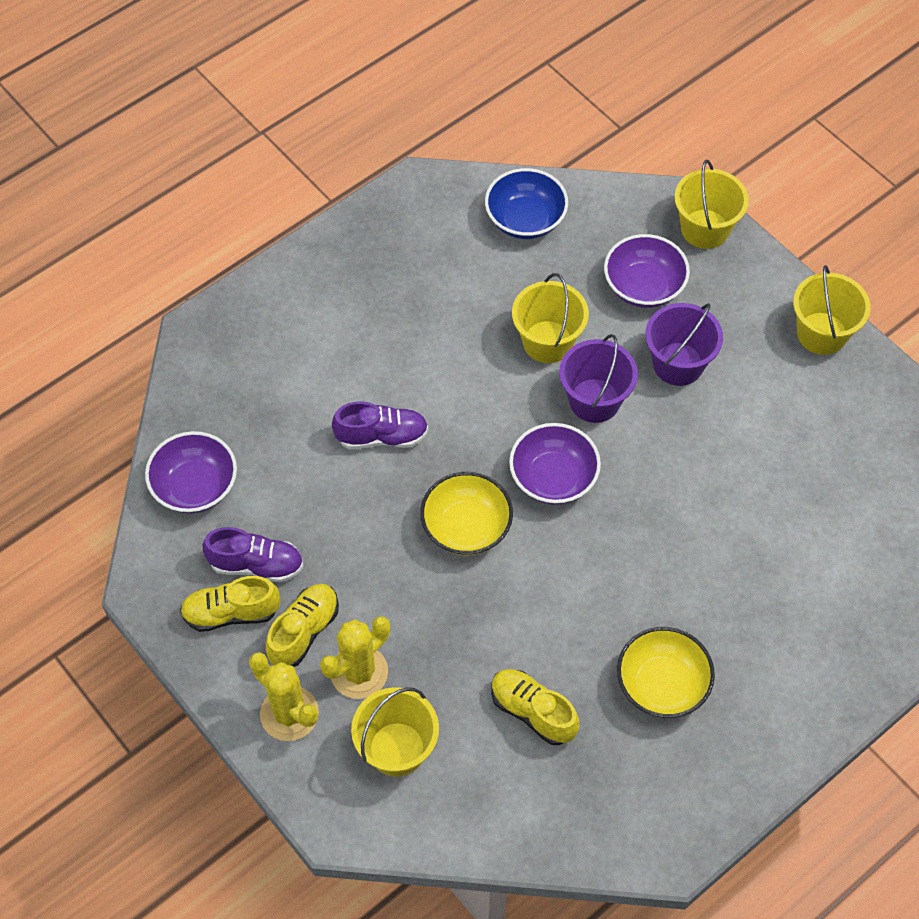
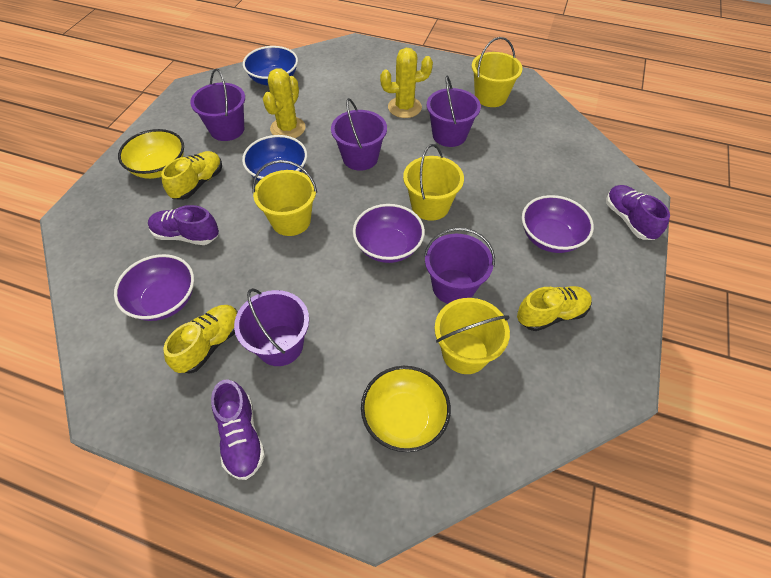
blue bowl: [485,168,568,239] = 1 -> [242,135,307,181] [243,46,298,86] = 2
purple bucket: [559,334,638,423] [645,303,723,386] = 2 -> [190,68,245,141] [234,288,309,366] [331,98,387,171] [424,228,495,304] [427,76,481,147] = 5
purple shoe: [202,527,303,582] [332,402,428,449] = 2 -> [148,205,219,245] [211,379,265,480] [606,185,670,240] = 3

